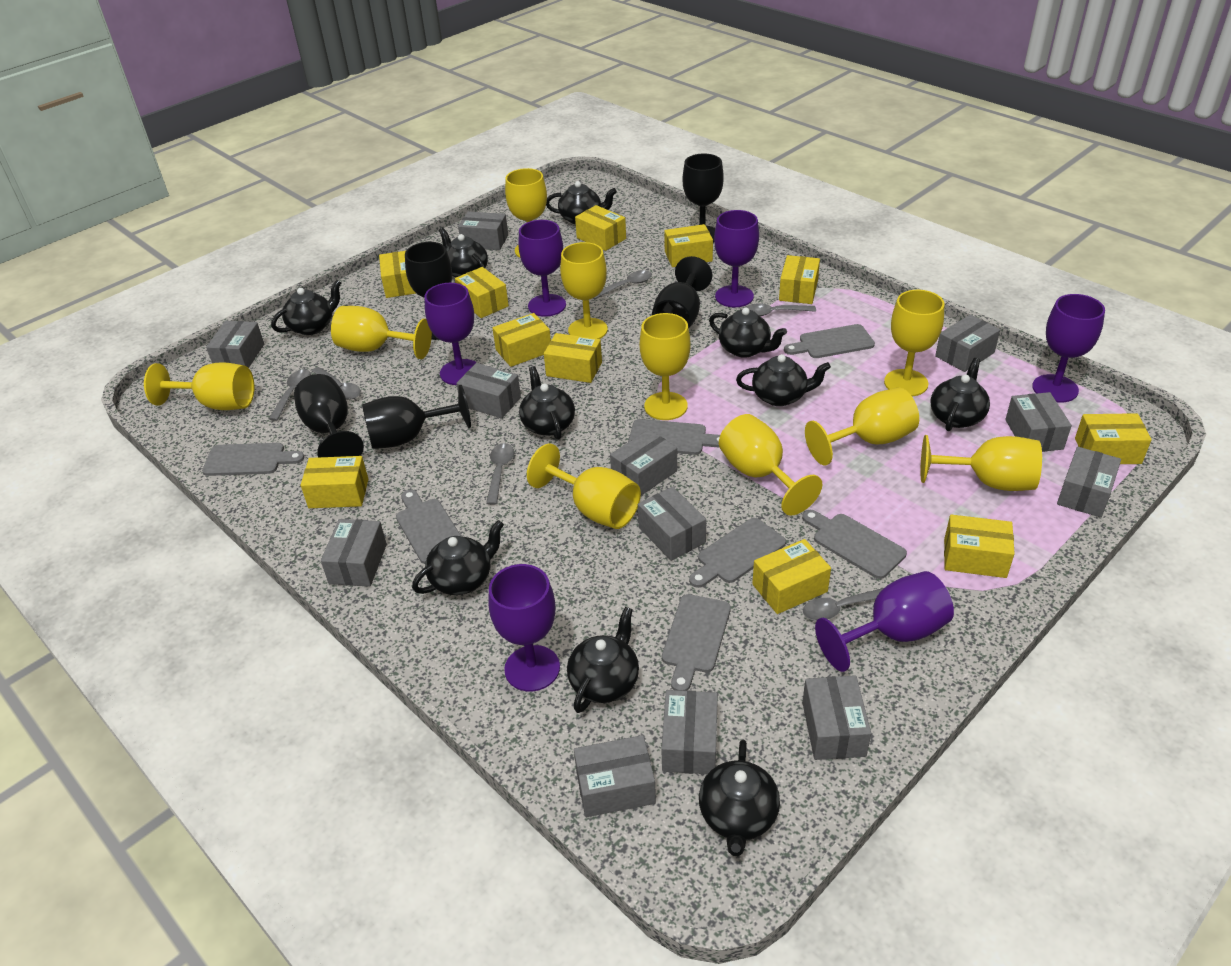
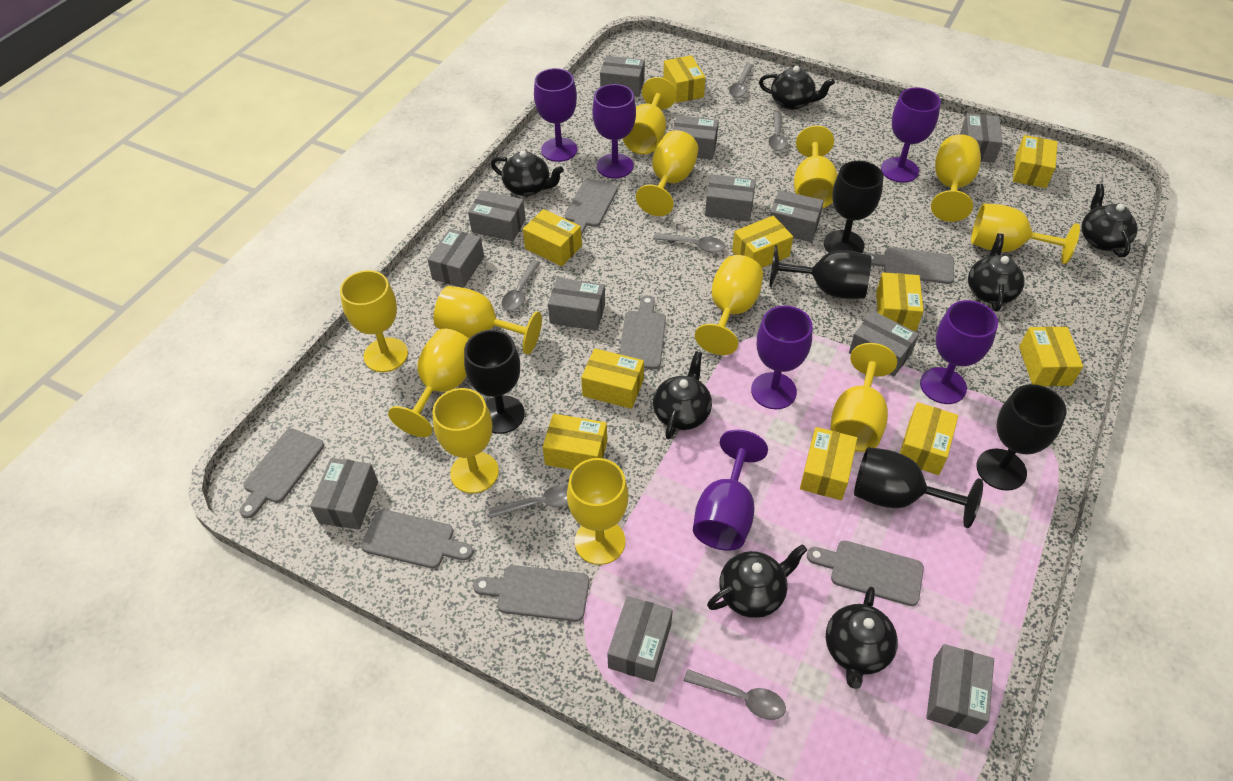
black teapot: [271,280,341,335] [412,520,504,595] [439,228,488,277] [519,366,575,440] [546,181,617,224] [567,607,639,713] [699,740,780,856] [709,308,787,358] [736,354,831,406] [930,358,990,431] = 10 -> [491,151,564,196] [653,351,712,440] [707,544,807,618] [759,66,835,110] [826,587,898,689] [968,233,1025,312] [1081,184,1138,257] = 7
yellow box: [301,456,368,508] [379,251,416,298] [455,267,509,318] [493,313,551,367] [544,333,602,383] [575,205,626,251] [664,224,713,267] [752,539,831,614] [779,255,820,304] [944,515,1015,578] [1075,413,1152,464] = 11 -> [523,209,582,266] [543,414,607,470] [581,348,644,409] [663,55,706,103] [732,216,793,268] [800,427,857,500] [876,272,924,331] [900,402,958,475] [1013,135,1058,188] [1019,326,1083,386] = 10
yellow goblet: [144,362,254,410] [331,306,432,359] [505,168,547,258] [527,443,641,529] [560,242,608,339] [640,313,690,420] [719,414,822,516] [805,387,919,465] [884,290,945,396] [921,435,1042,491] = 10 -> [340,270,408,372] [388,329,469,437] [432,388,499,493] [434,286,542,355] [567,458,628,565] [623,77,677,154] [636,130,698,216] [695,255,763,355] [794,126,838,208] [831,343,897,452] [931,135,981,222] [971,203,1080,264] = 12

